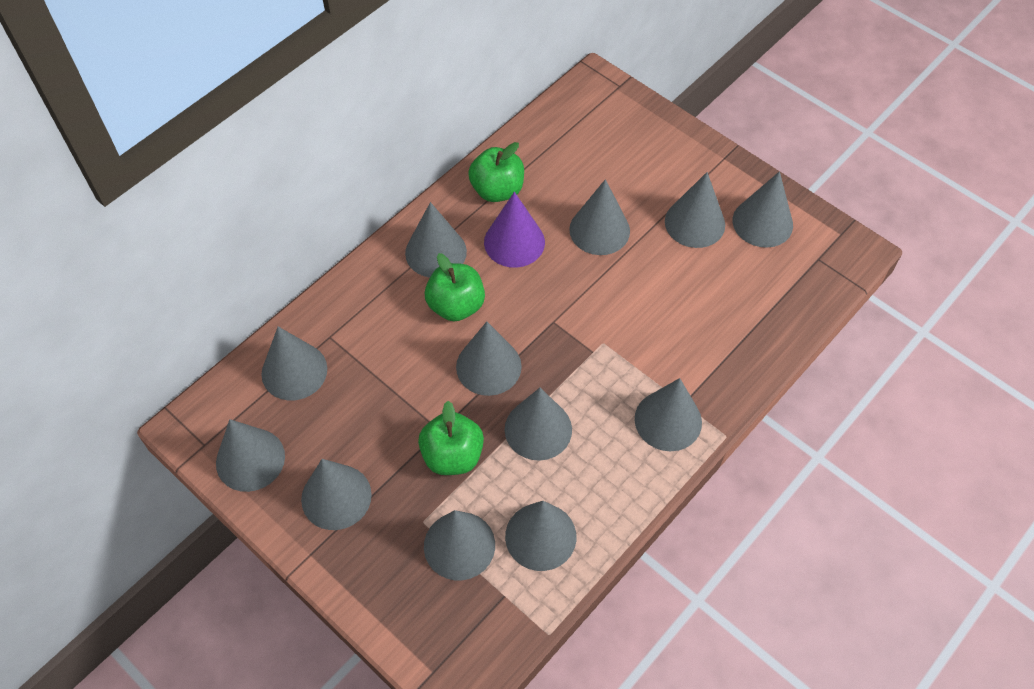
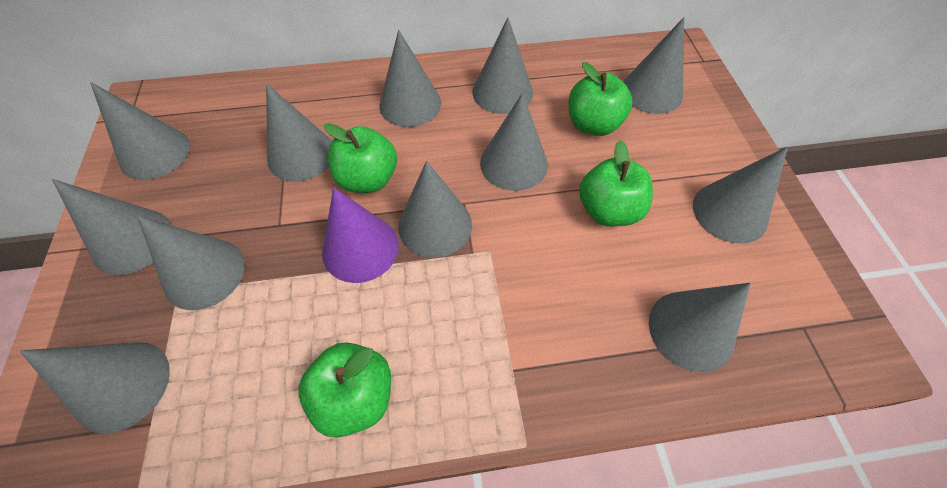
green apple: [418,401,484,475] [425,253,485,321] [468,142,524,202] = 3 -> [298,342,391,438] [324,123,397,193] [568,62,633,136] [579,140,653,227] = 4

